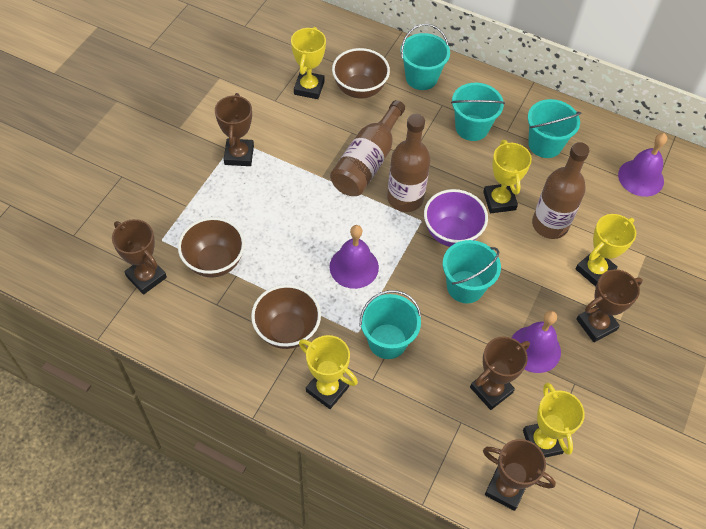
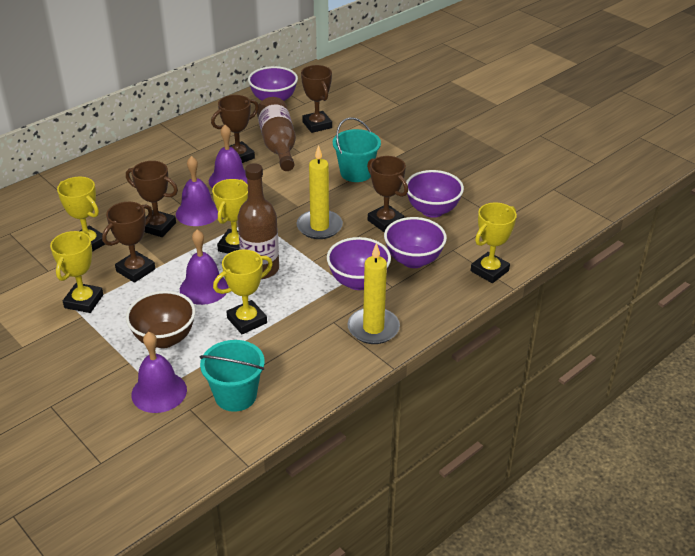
brown bottle: [330,100,405,196] [387,114,431,212] [532,142,590,239] = 3 -> [238,163,279,279] [257,97,296,171] = 2
brown bowl: [178,217,245,277] [251,285,321,349] [332,48,390,98] = 3 -> [126,291,195,348] = 1
purple bell: [330,225,379,289] [512,311,561,373] [618,133,667,197] = 3 -> [131,332,187,413] [176,156,218,226] [180,230,229,305] [209,125,247,188] = 4
purple bowl: [424,189,488,247] = 1 -> [248,66,298,101] [327,237,391,290] [384,217,447,268] [406,170,464,218] = 4
turquoise bucket: [360,290,421,359] [400,24,450,90] [443,240,501,303] [451,83,505,141] [528,99,581,158] = 5 -> [199,340,265,412] [333,117,381,182] = 2
yellow candle: none = 0 -> [297,145,343,239] [347,243,400,344] = 2

